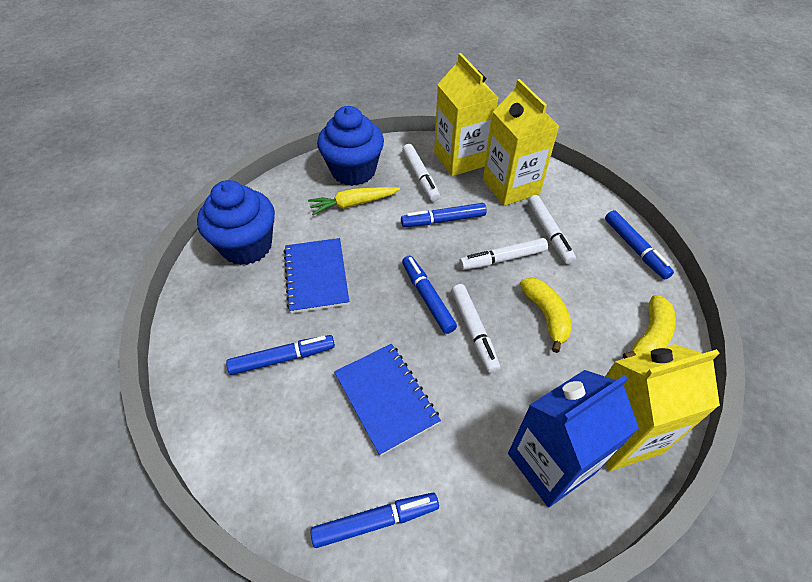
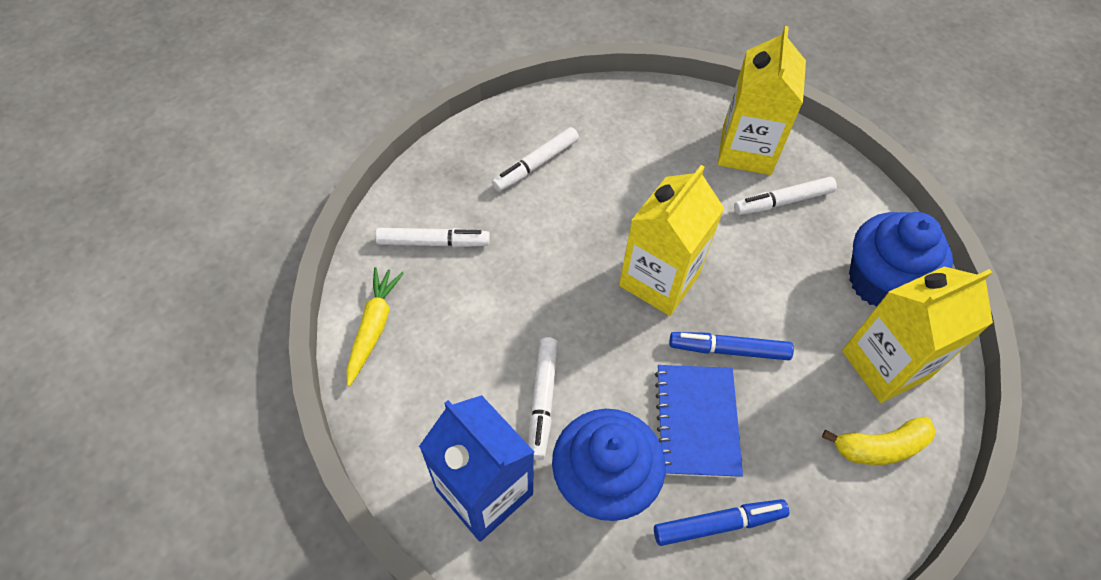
blue marker: [226,335,335,375] [310,493,439,548] [401,203,487,227] [402,256,457,334] [605,210,674,279] = 5 -> [654,499,789,546] [669,332,794,360] = 2
blue notebook: [284,238,349,313] [334,344,441,456] = 2 -> [655,365,743,478] = 1
yellow banana: [520,277,572,353] [623,295,676,359] = 2 -> [822,417,936,465] = 1

